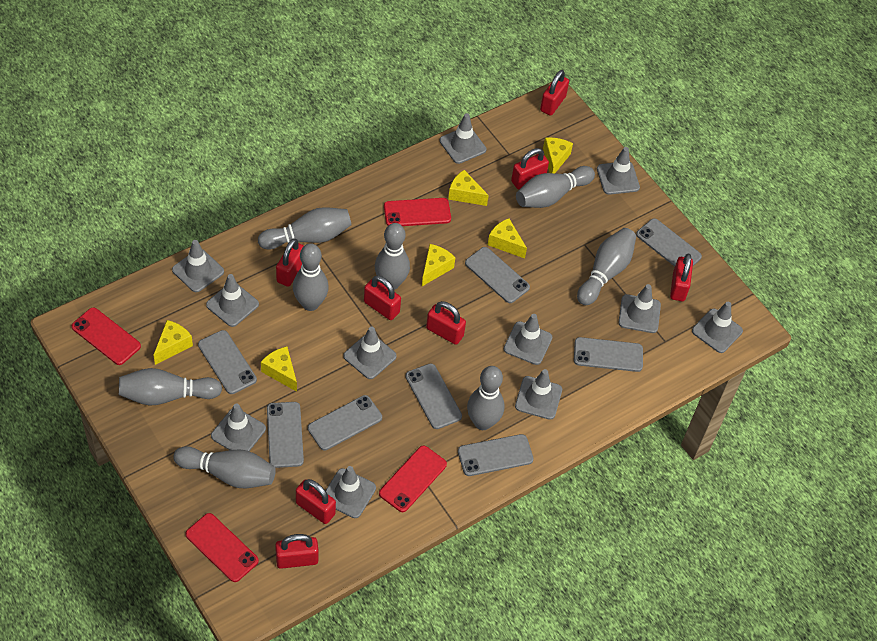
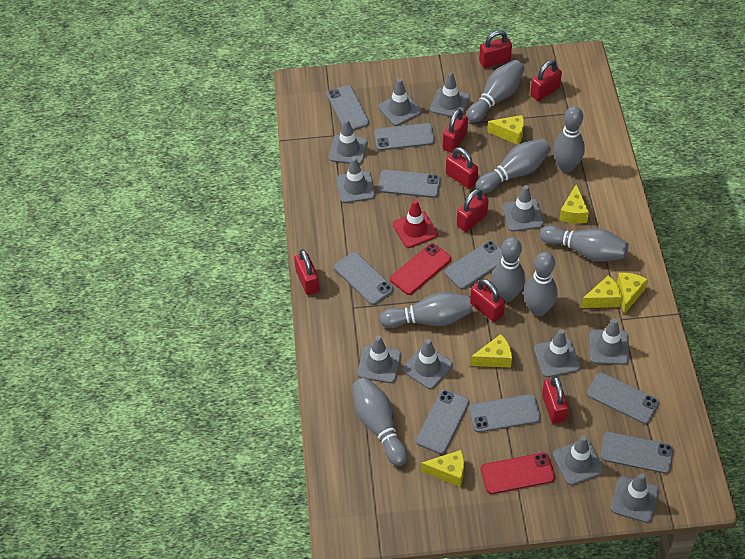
grey phone: [198,330,257,394] [267,402,304,468] [308,395,382,450] [406,363,462,429] [458,434,534,476] [465,247,530,303] [574,337,643,372] [636,218,702,267] = 8 -> [327,85,369,130] [334,252,393,305] [374,123,435,151] [378,170,441,198] [416,389,470,454] [445,240,503,289] [469,394,541,432] [587,372,659,424] [600,432,674,474] = 9
red phone: [72,308,141,365] [185,513,259,582] [379,446,447,512] [384,198,451,226] = 4 -> [390,243,451,295] [481,452,555,494] = 2
red traffic cone: none = 0 -> [393,200,438,248] = 1

